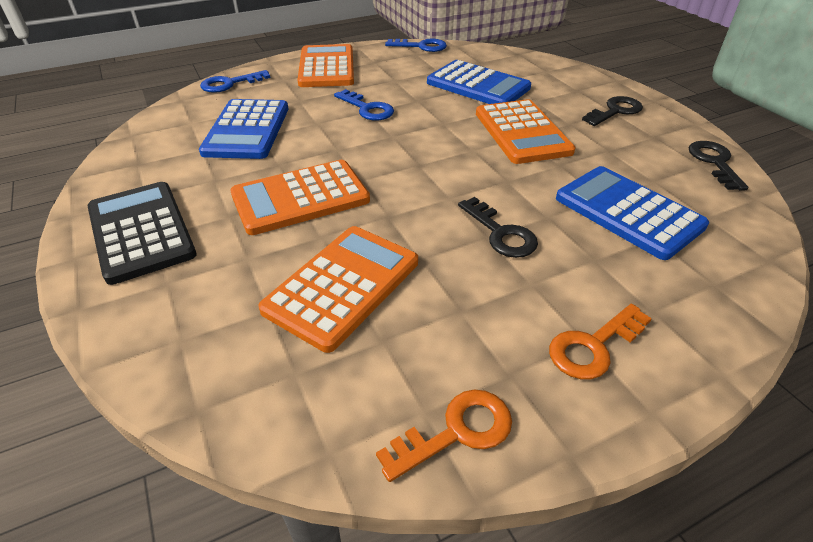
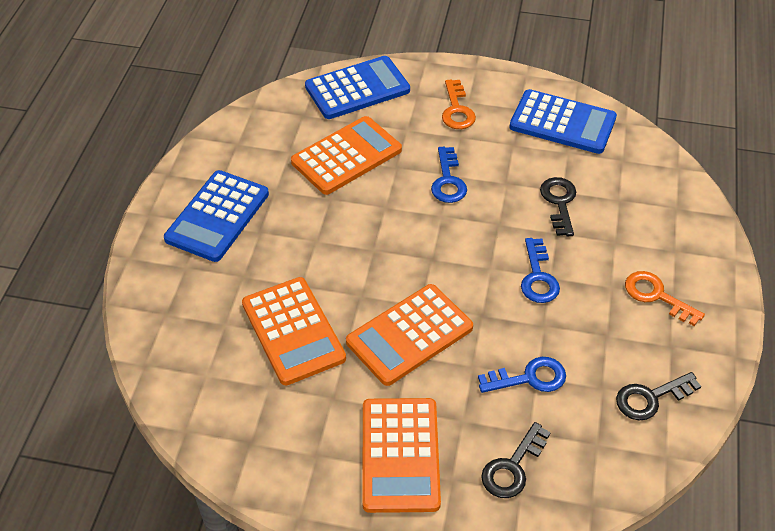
black calculator: [88,182,197,285] = 1 -> none = 0

